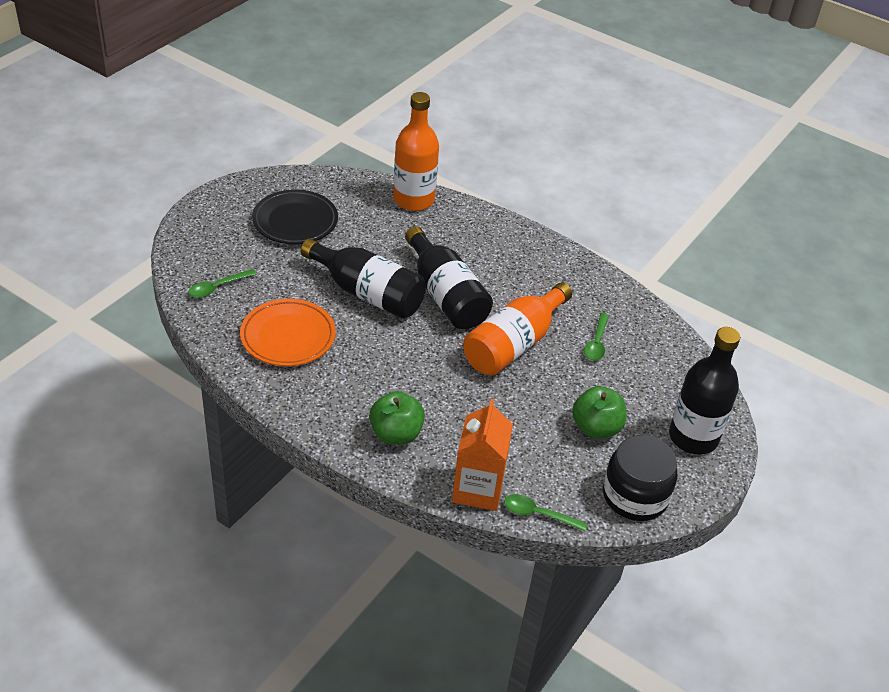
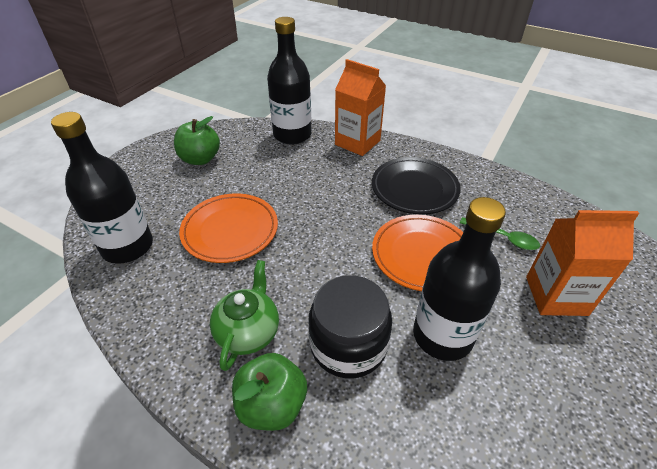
green spoon: [188,269,257,298] [504,494,588,531] [584,313,609,361] = 3 -> [460,217,540,250] = 1
green teapot: none = 0 -> [210,260,279,371] = 1
orange bottle: [393,92,439,211] [463,282,572,375] = 2 -> none = 0
orange carton: [452,399,513,511] = 1 -> [335,59,386,156] [526,210,639,316] = 2
orange plate: [240,299,336,366] = 1 -> [179,193,278,263] [372,215,463,291] = 2

